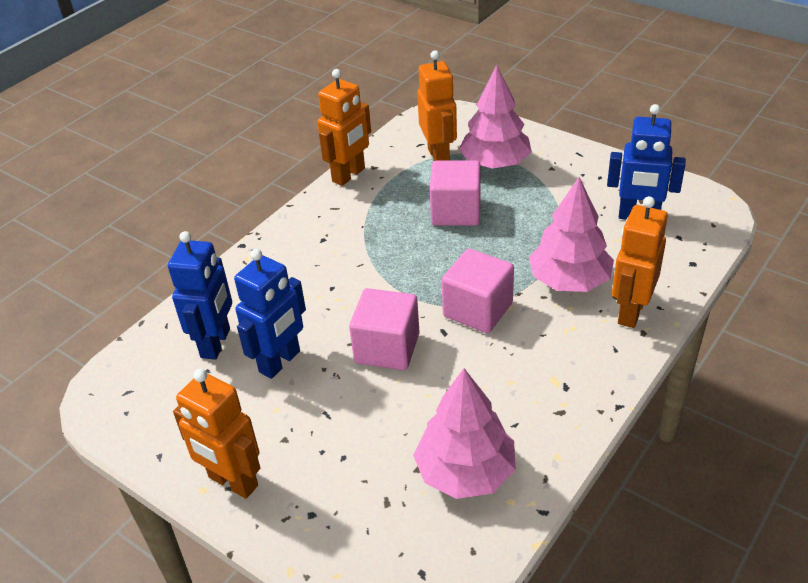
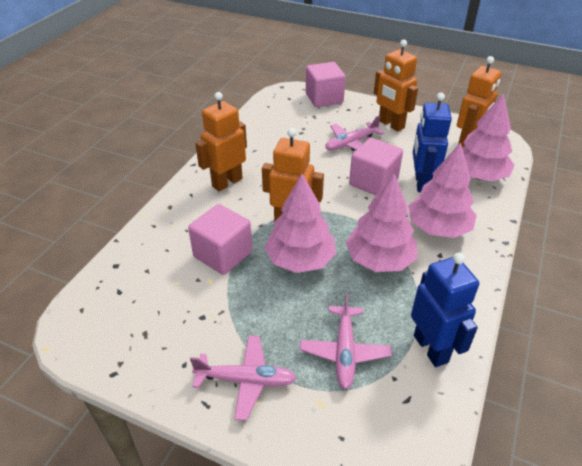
blue robot: [168,231,232,360] [234,249,306,379] [607,104,686,220] = 3 -> [411,253,479,367] [413,92,452,192] = 2
pink plane: none = 0 -> [190,335,297,421] [300,293,392,389] [325,115,384,151] = 3
pink tree: [413,368,516,499] [459,65,532,169] [529,177,614,292] = 3 -> [264,174,336,273] [346,174,417,272] [408,142,477,238] [462,93,515,181] = 4

